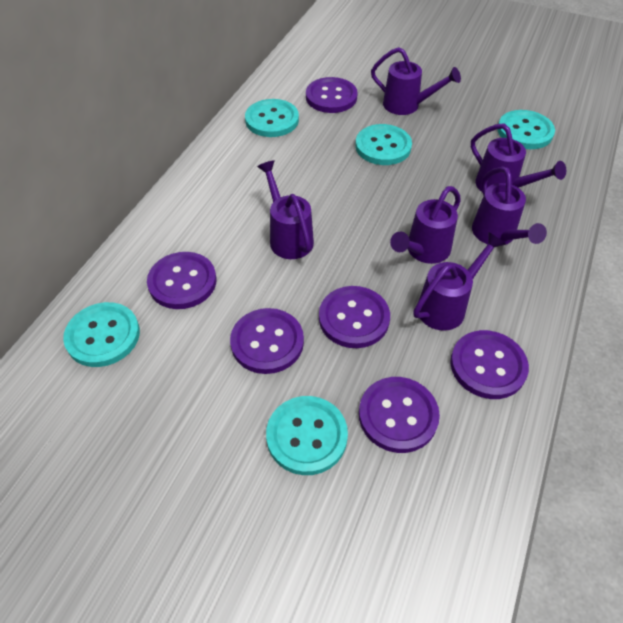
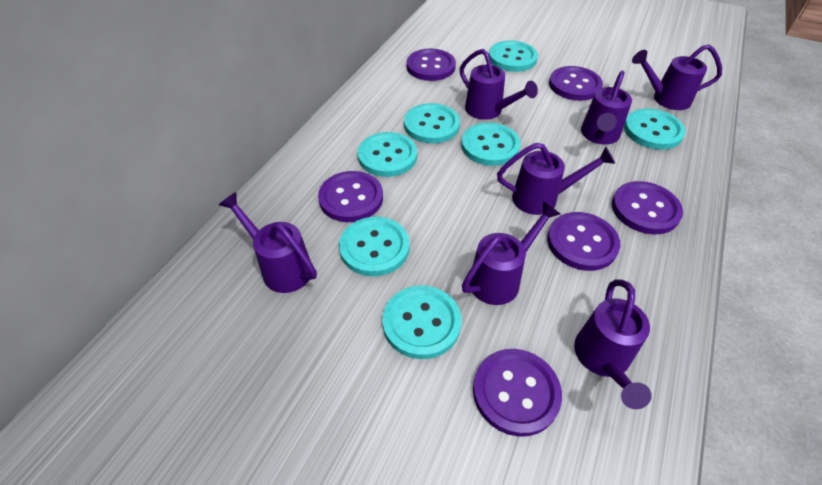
purple watering can: [257,160,314,259] [371,47,461,115] [390,186,461,264] [413,232,505,331] [471,123,566,192] [472,167,547,246] = 6 -> [219,192,317,293] [460,49,538,120] [462,201,560,305] [497,143,615,215] [574,279,652,409] [581,71,632,145] [632,44,722,110] = 7
turquoise button: [63,302,140,367] [245,99,299,137] [266,396,348,475] [355,124,412,165] [498,110,555,149] = 5 -> [339,217,409,276] [358,132,417,177] [382,286,462,359] [404,103,460,143] [461,122,521,166] [489,41,538,72] [624,108,685,149] = 7

